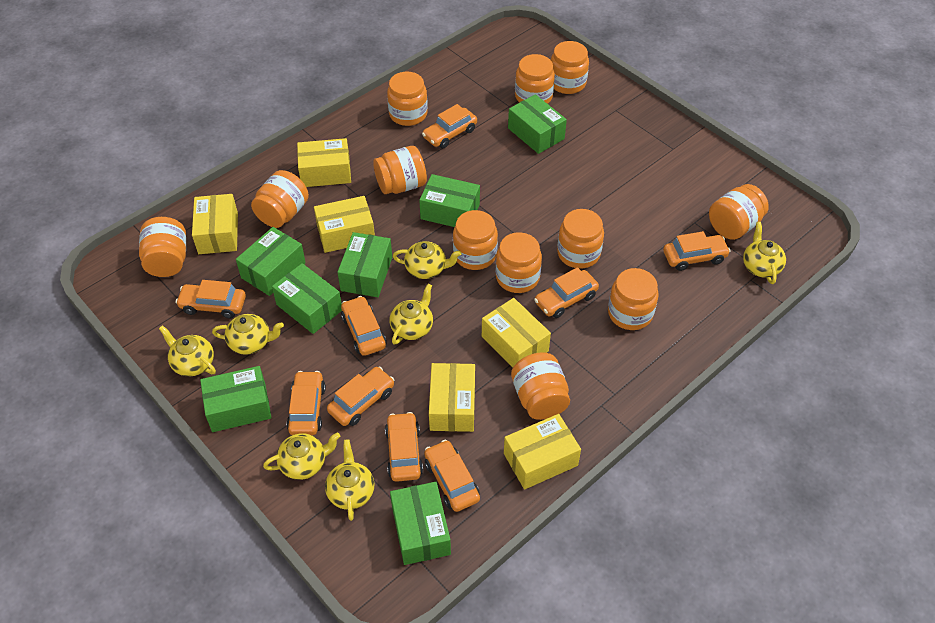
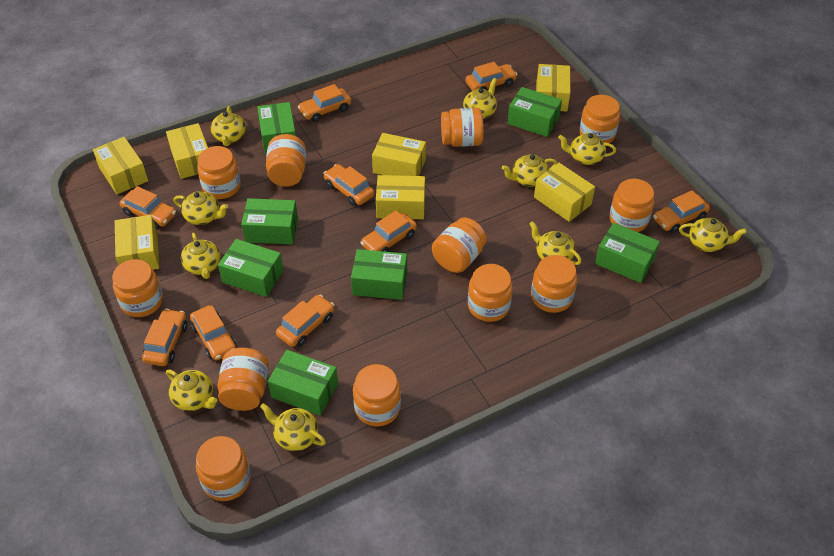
yellow box: [192,194,238,254] [297,138,351,187] [314,196,375,253] [429,363,475,432] [482,298,551,368] [504,414,581,490] = 6 -> [93,137,148,194] [115,215,159,270] [166,123,208,179] [372,133,426,176] [376,175,425,219] [534,163,595,222] [536,64,570,112] = 7
yellow teapot: [159,325,216,376] [212,314,284,355] [263,433,340,480] [325,439,374,521] [390,284,433,345] [393,241,462,279] [743,222,786,284] = 7 -> [166,369,217,411] [173,191,228,225] [181,233,221,279] [211,106,246,146] [260,403,326,451] [463,78,497,119] [502,154,557,187] [529,221,582,265] [558,133,616,165] [679,218,747,252] = 10

